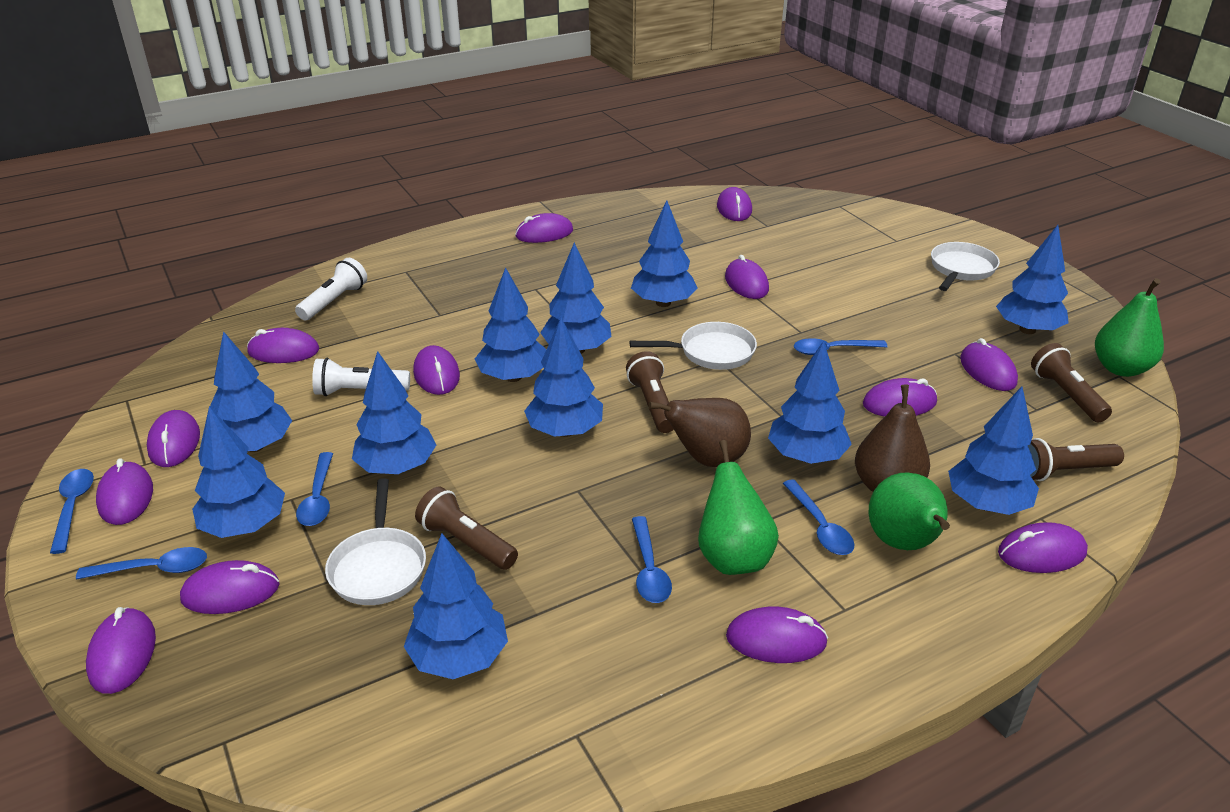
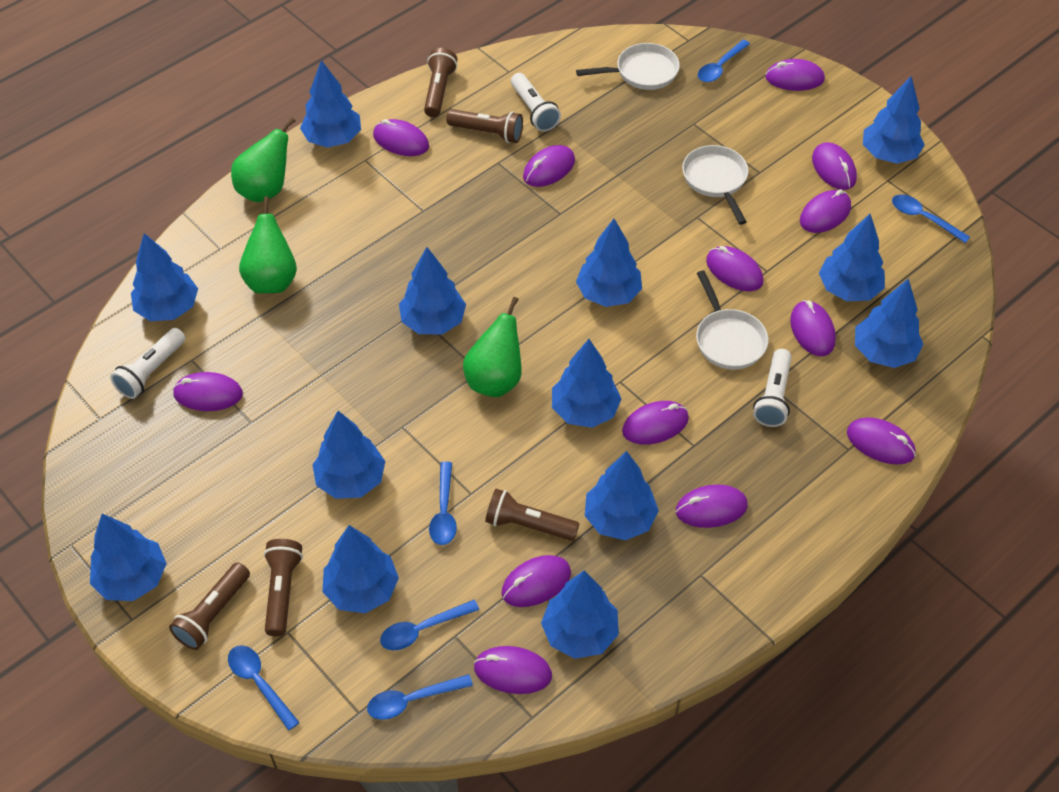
blue tree: [192,407,285,538] [210,331,292,452] [352,351,436,474] [404,533,508,679] [475,267,546,382] [524,318,603,437] [540,243,612,354] [631,200,697,307] [768,341,852,464] [948,387,1039,515] [996,225,1069,334] = 11 -> [90,514,167,601] [131,233,198,321] [300,60,361,148] [312,411,385,499] [322,525,399,613] [399,247,466,334] [541,571,619,659] [552,339,621,428] [576,219,642,307] [585,451,659,540] [819,214,885,301] [855,278,923,368] [863,76,925,164] = 13
brown flashlight: [415,486,518,570] [626,351,674,433] [1028,438,1124,481] [1031,343,1112,423] = 4 -> [169,562,250,650] [264,539,303,636] [424,48,457,117] [446,109,523,143] [485,489,579,541] = 5
brown pear: [648,398,751,467] [855,384,930,492] = 2 -> none = 0
white flashlight: [295,258,367,320] [312,358,410,396] = 2 -> [110,328,186,399] [511,73,561,132] [753,349,792,427] = 3

